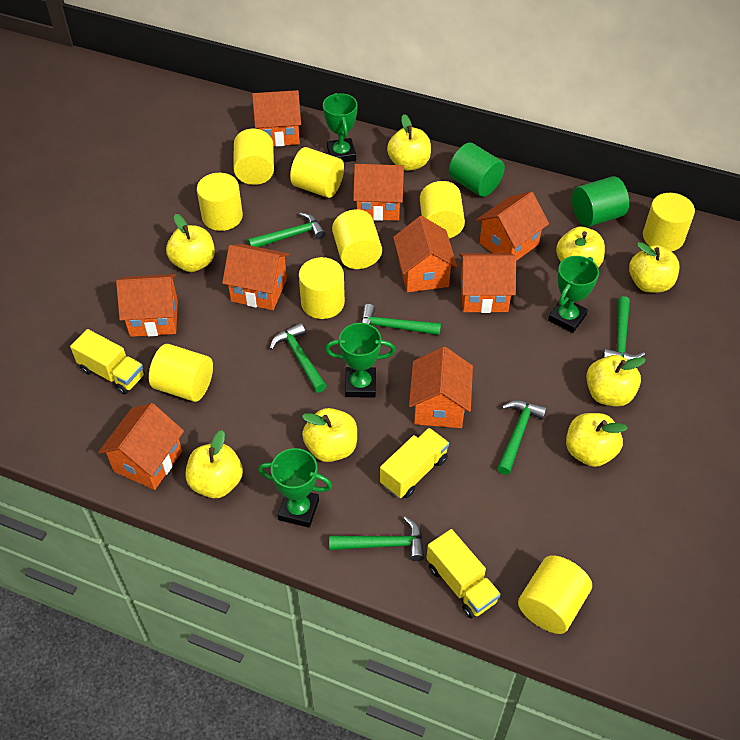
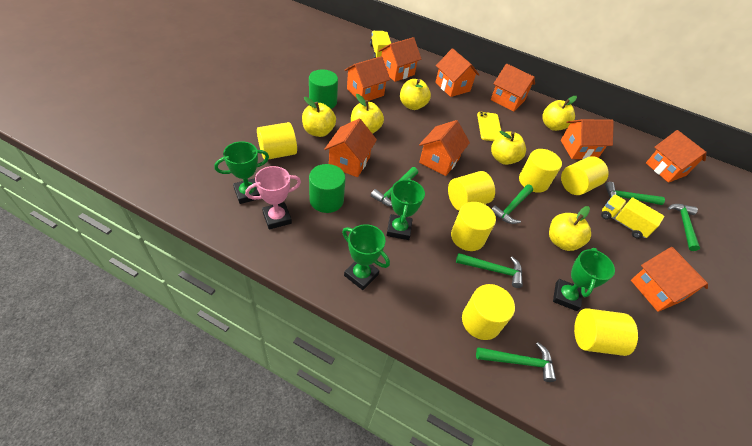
pink trophy: none = 0 -> [245,166,301,229] = 1
yellow apple: [166,214,215,272] [185,430,243,498] [302,408,357,462] [387,114,431,171] [556,227,605,267] [566,413,628,467] [586,355,646,407] [629,242,679,293] = 8 -> [302,97,336,137] [351,94,384,134] [400,79,431,110] [491,131,526,165] [543,96,577,131] [549,206,591,251] = 6
yellow cylinder: [149,344,213,402] [197,173,243,231] [233,128,274,185] [290,147,344,198] [299,257,345,319] [332,209,382,269] [420,181,465,238] [518,555,592,634] [643,193,695,251] = 9 -> [257,122,297,160] [448,171,495,211] [451,202,496,251] [462,284,515,340] [519,149,562,193] [561,156,609,195] [574,308,638,356] = 7
yellow phone: none = 0 -> [477,112,501,141] = 1
yellow truck: [70,329,145,395] [380,428,449,498] [427,529,501,618] = 3 -> [370,31,391,58] [601,194,665,239] = 2

